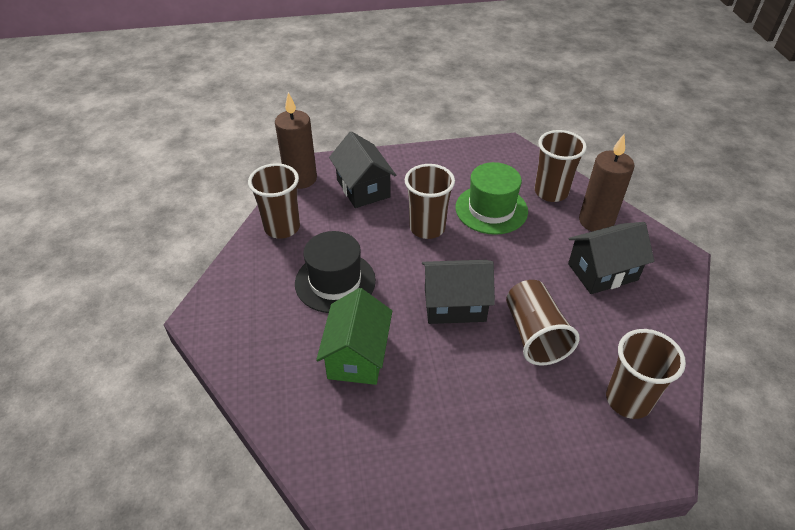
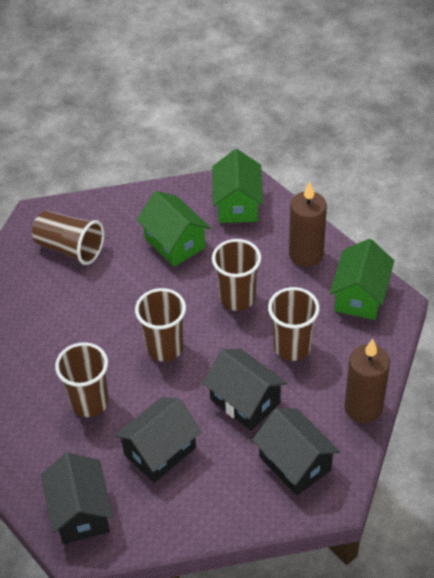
black hat: [295,231,376,313] = 1 -> none = 0
black house: [329,131,396,208] [422,260,495,324] [568,222,654,294] = 3 -> [41,452,113,544] [114,397,201,483] [203,349,287,431] [252,408,340,496] = 4
green hat: [455,162,528,235] = 1 -> none = 0
green house: [316,288,392,385] = 1 -> [136,191,210,267] [212,149,263,223] [330,239,394,320] = 3

